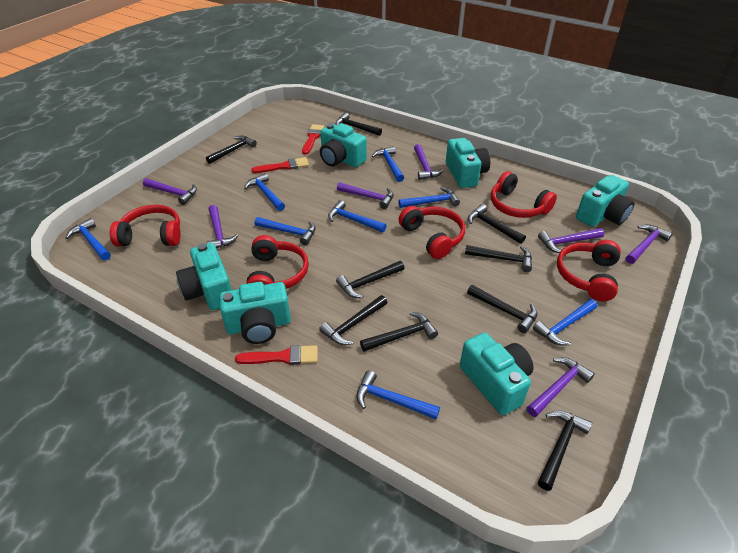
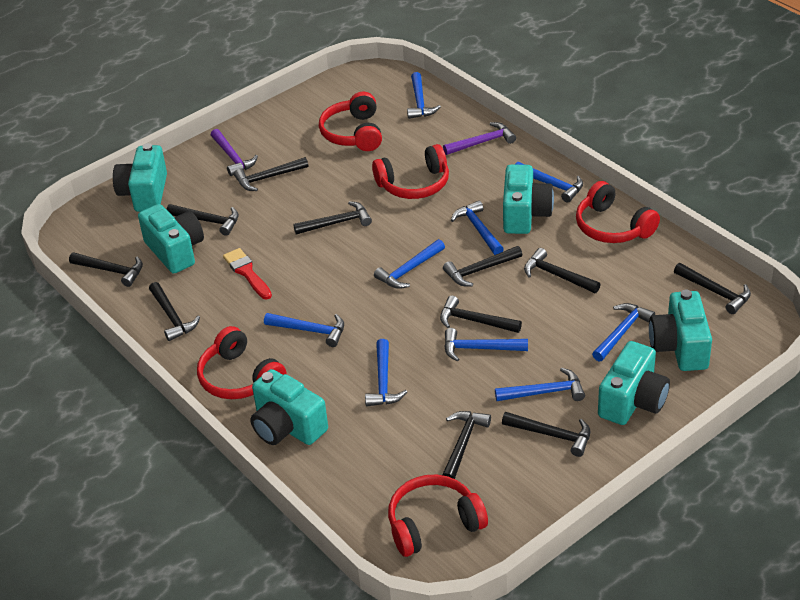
black hammer: [206,135,257,164] [319,295,387,345] [335,113,382,136] [336,261,404,298] [360,312,438,352] [465,245,532,272] [467,285,537,333] [468,204,526,244] [538,410,592,491] = 9 -> [69,252,143,287] [149,282,200,341] [167,204,239,236] [234,157,308,191] [293,201,372,235] [440,296,522,333] [442,411,491,479] [443,246,522,287] [502,412,590,457] [524,248,601,293] [674,263,751,314] = 11
blue hammer: [66,218,111,260] [244,173,285,211] [255,217,315,245] [328,200,387,232] [356,370,440,419] [372,146,404,182] [398,187,460,208] [533,299,598,346] = 8 -> [264,313,344,347] [365,339,407,406] [374,239,445,289] [407,72,441,119] [444,328,528,361] [451,200,504,255] [495,367,585,401] [515,162,583,202] [592,303,655,362] = 9
purple hammer: [143,178,197,205] [207,205,238,248] [337,182,394,209] [414,144,443,180] [527,357,595,417] [538,228,604,253] [625,224,672,264] = 7 -> [211,129,258,176] [443,122,516,155] = 2
red brush: [235,345,318,365] [251,157,309,173] [302,124,324,155] = 3 -> [223,248,272,299] = 1

